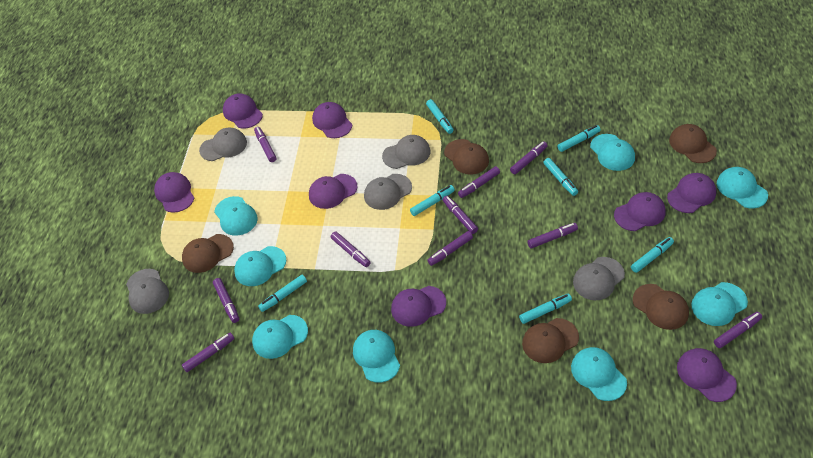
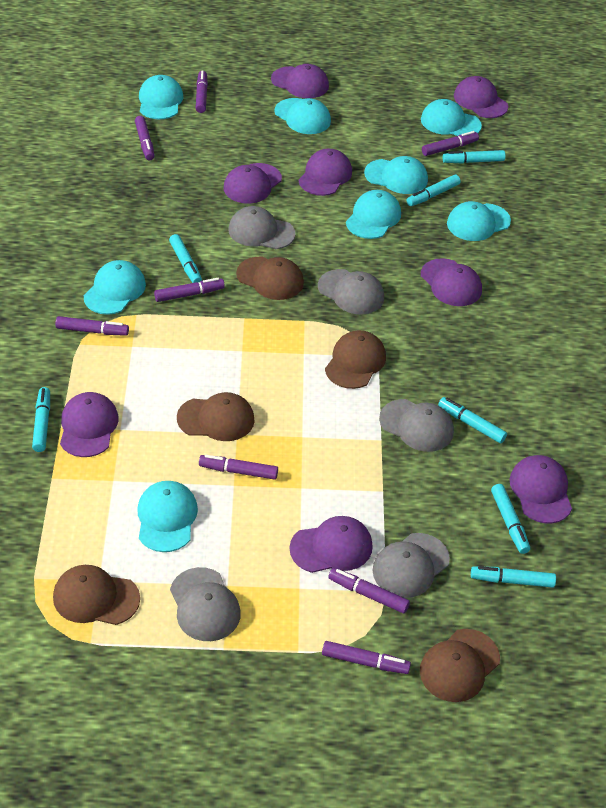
purple marker: [182,333,234,372] [213,278,239,323] [254,127,277,162] [331,231,371,267] [427,231,473,266] [443,196,478,234] [458,166,500,198] [510,141,548,174] [527,223,578,249] [714,312,762,348] = 10 -> [55,316,129,336] [135,116,154,160] [154,278,225,302] [196,70,208,113] [199,455,278,480] [322,641,411,674] [328,568,410,614] [422,131,479,156] = 8

